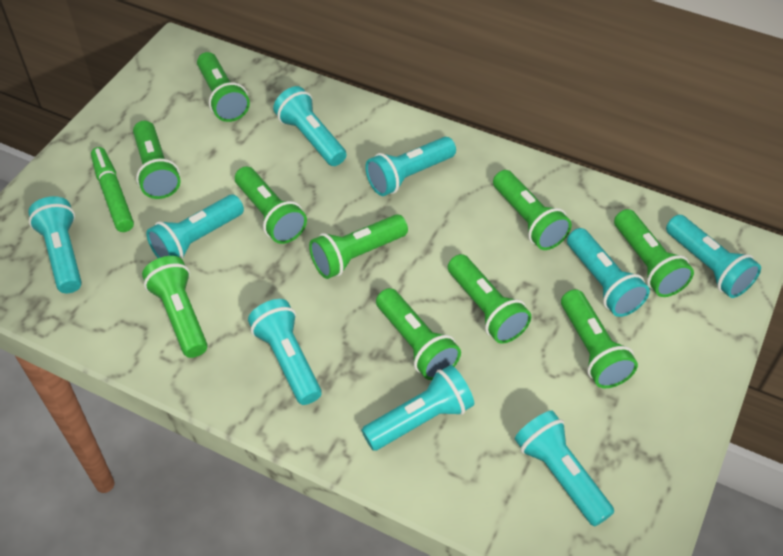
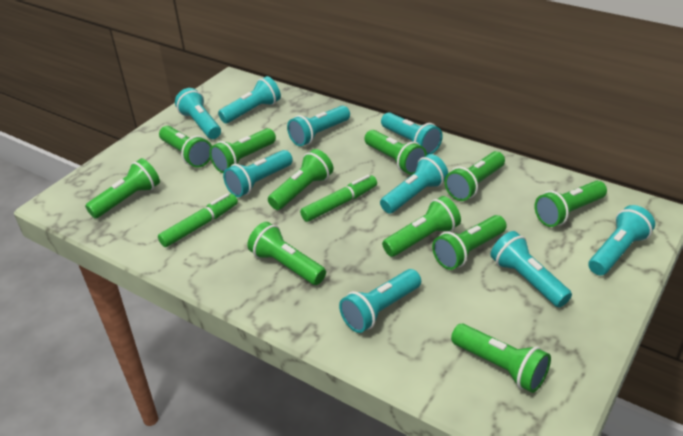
green flashlight: [133,121,181,199] [142,256,208,358] [197,52,250,122] [235,167,307,244] [309,214,408,279] [376,288,461,380] [448,254,531,344] [493,170,572,250] [561,289,638,388] [614,209,694,297] = 10 -> [85,158,160,218] [159,126,212,168] [209,128,276,173] [247,222,326,285] [268,149,334,210] [364,130,427,175] [382,196,461,257] [432,215,507,270] [445,151,505,201] [451,324,551,393] [534,181,607,227] = 11
green marker: [91,147,134,232] = 1 -> [158,193,238,247] [300,175,377,222] = 2

